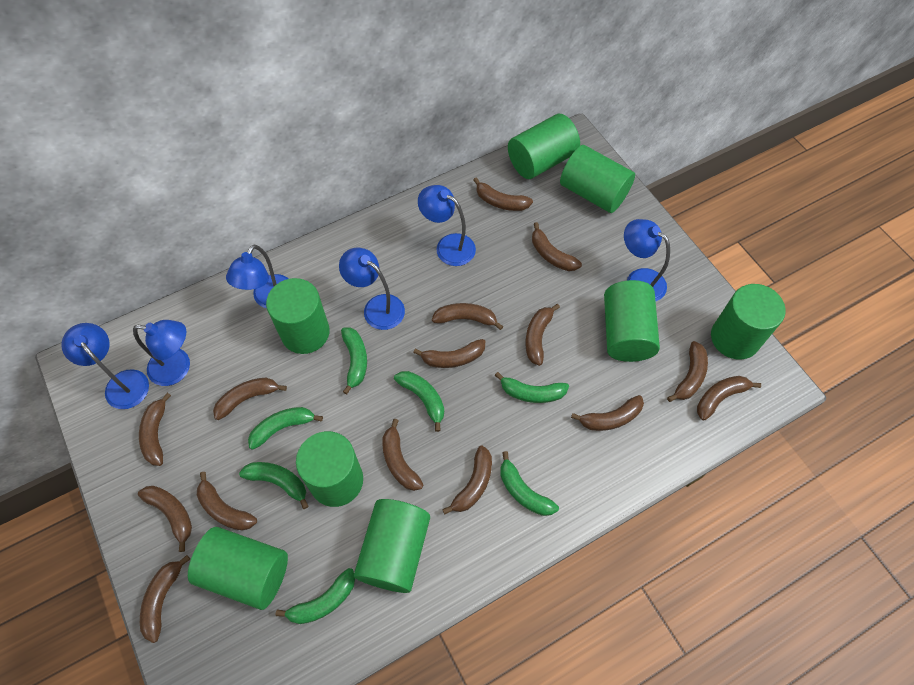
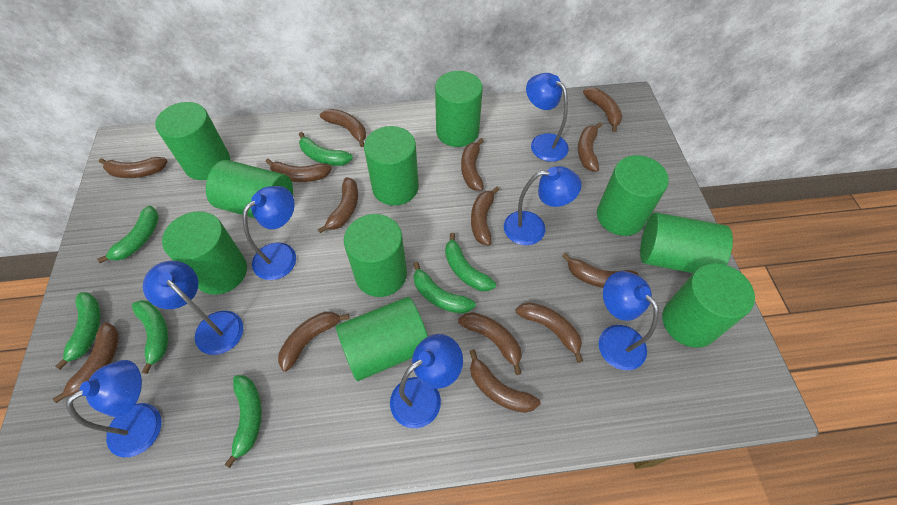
blue lamp: [61,323,149,409] [133,320,190,386] [226,245,289,308] [339,248,405,330] [418,185,476,266] [624,219,670,301] = 6 -> [66,360,162,458] [143,261,243,355] [243,186,296,280] [390,334,463,428] [504,166,582,245] [526,73,569,162] [599,271,659,370] = 7
brown banana: [138,486,192,552] [139,393,171,466] [140,555,190,643] [197,472,257,531] [213,378,287,420] [382,419,423,491] [413,339,485,368] [432,303,503,330] [442,446,492,514] [473,177,533,211] [526,304,560,366] [532,222,582,271] [571,395,644,431] [667,341,708,402] [697,376,761,420] = 15 -> [53,322,119,403] [99,157,167,178] [266,159,332,182] [278,312,349,372] [318,177,358,233] [320,109,366,147] [458,312,522,375] [461,138,484,191] [469,349,540,413] [471,187,500,246] [516,302,583,363] [562,253,639,288] [578,122,602,172] [583,87,622,132] = 14
green cylinder: [188,527,288,610] [266,278,330,354] [296,431,363,507] [354,499,430,593] [508,114,580,179] [560,145,635,213] [604,280,660,362] [711,284,786,360] = 8 -> [155,102,230,180] [162,211,247,295] [206,160,293,218] [336,297,428,381] [344,214,407,297] [364,126,419,206] [435,71,483,147] [597,155,669,236] [640,212,733,273] [662,263,755,348] = 10

